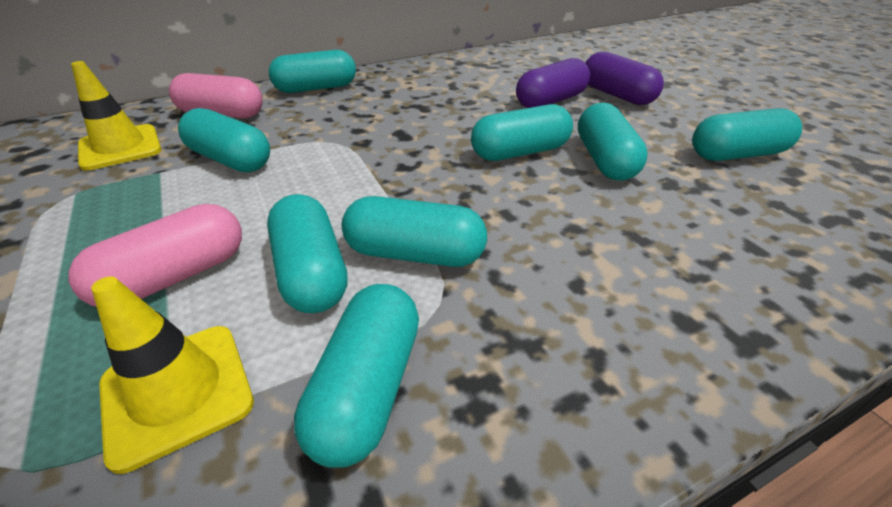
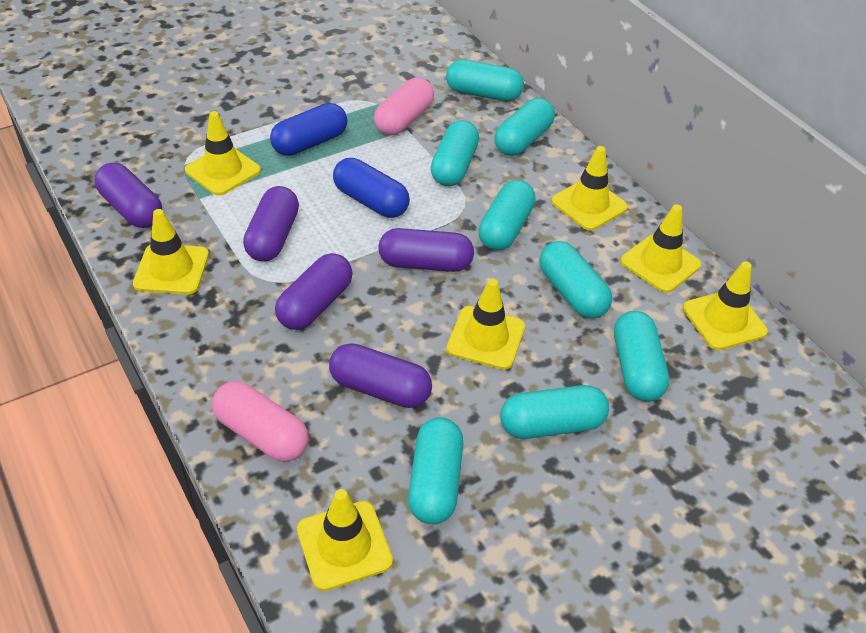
blue capsule: none = 0 -> [270,103,347,156] [333,158,410,218] = 2
purple capsule: [516,58,590,108] [585,52,664,105] = 2 -> [95,163,162,228] [243,186,299,261] [275,253,353,330] [329,343,432,408] [378,228,474,272] = 5
yellow traffic cone: [71,61,162,171] [91,276,254,474] = 2 -> [133,209,209,295] [185,111,261,195] [297,489,393,591] [446,279,525,370] [551,146,628,231] [620,204,701,293] [683,261,768,350] = 7

